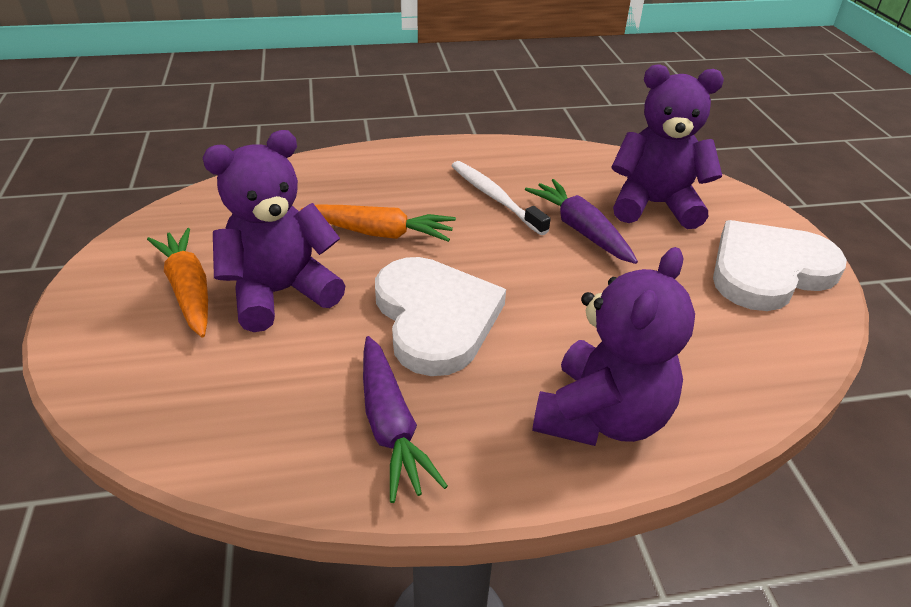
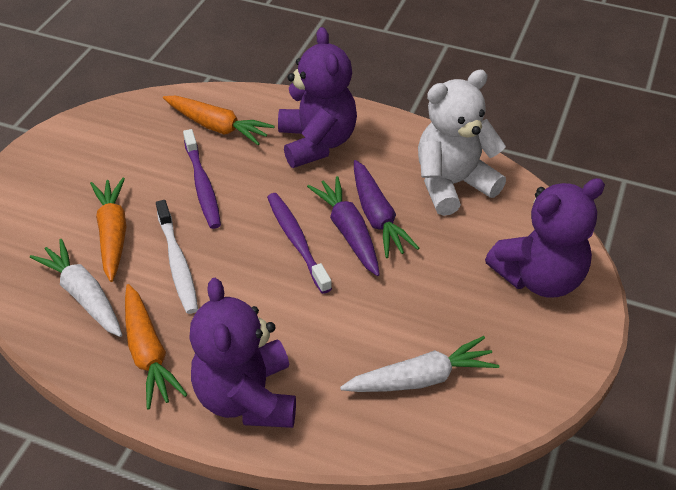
orange carrot: [147,228,208,337] [301,204,456,242] = 2 -> [90,178,126,282] [125,284,188,410] [163,96,274,146] = 3
purple toothbrush: none = 0 -> [183,129,221,229] [267,193,332,294] = 2
white carrot: none = 0 -> [30,239,122,337] [340,336,499,392] = 2
white heart: [375,257,506,376] [713,220,847,311] = 2 -> none = 0
white teddy bear: none = 0 -> [418,70,506,216] = 1

